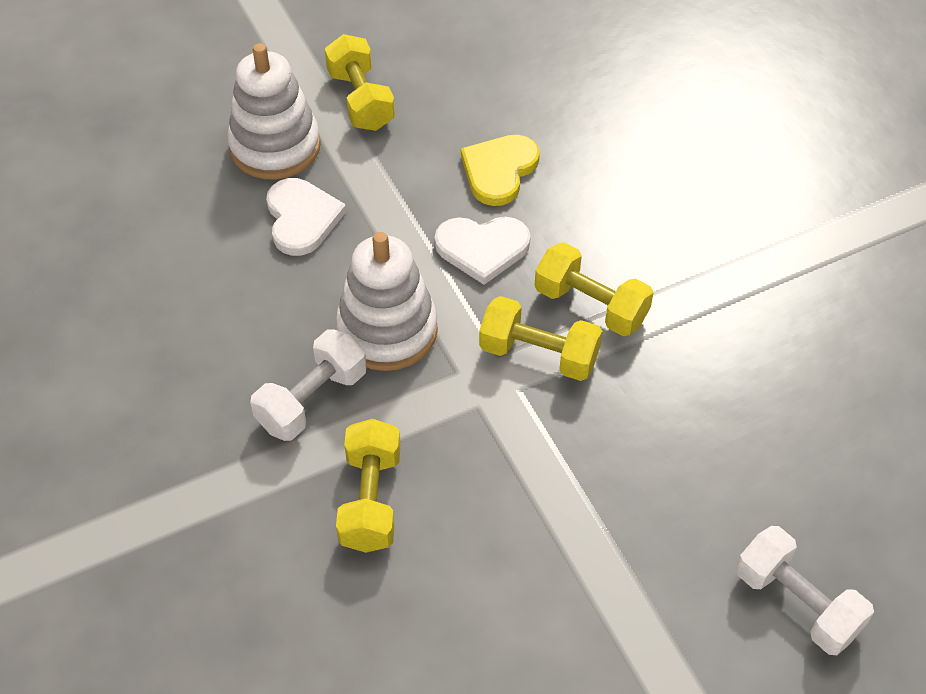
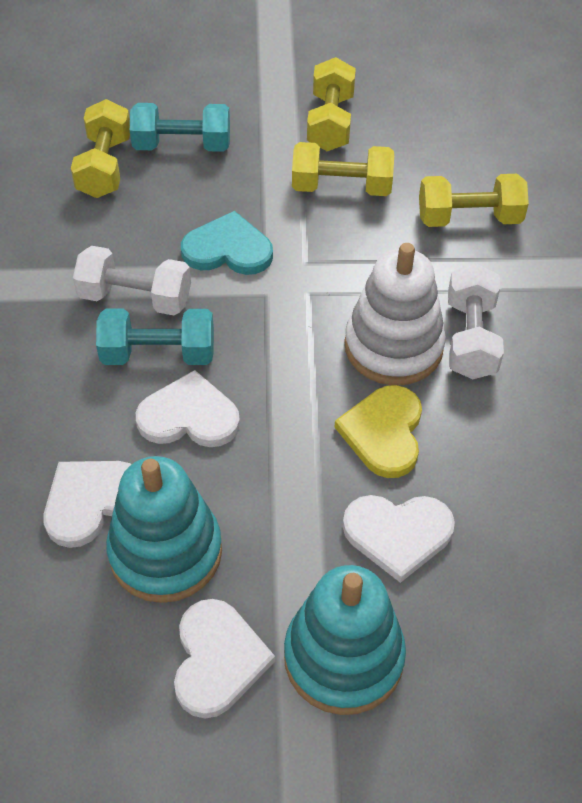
turquoise dumbbell: none = 0 -> [96,309,214,365] [130,103,230,152] = 2
turquoise heart: none = 0 -> [181,211,273,275] = 1
turquoise stacking toy: none = 0 -> [106,456,222,603] [284,565,406,715] = 2
white heart: [266,178,347,256] [434,217,531,285] = 2 -> [43,461,132,548] [136,370,240,447] [174,599,275,718] [343,495,455,583] = 4
white stacking toy: [227,43,321,179] [336,232,438,371] = 2 -> [344,243,446,385] = 1

